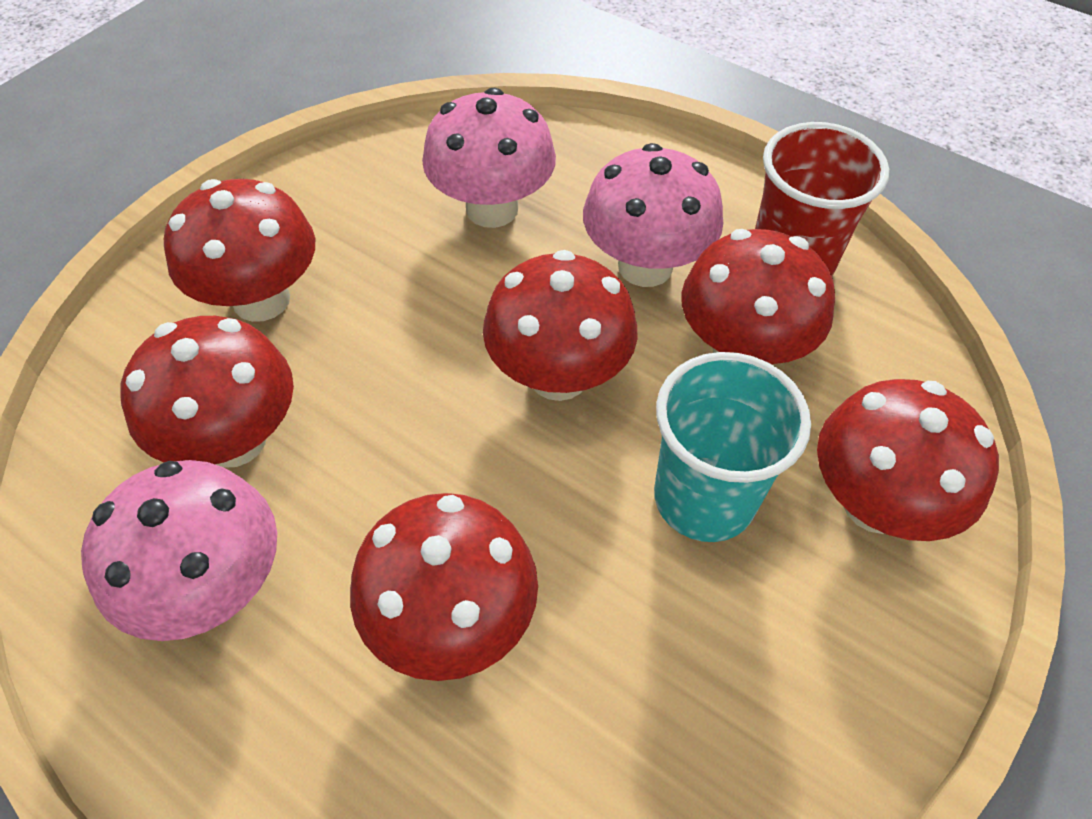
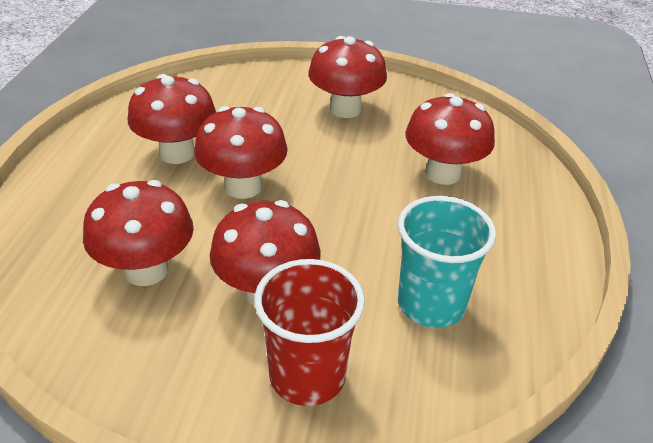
pink mushroom: [81,460,277,641] [422,87,556,228] [583,143,723,287] = 3 -> none = 0

